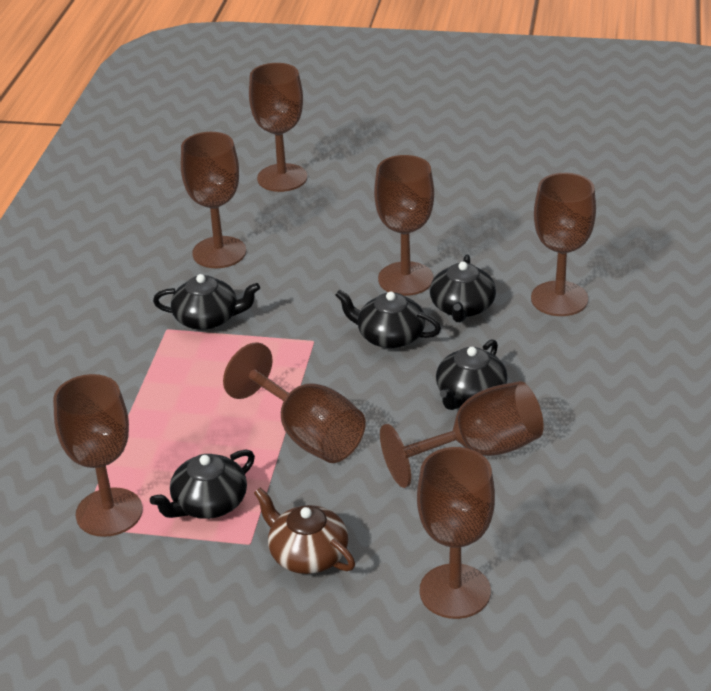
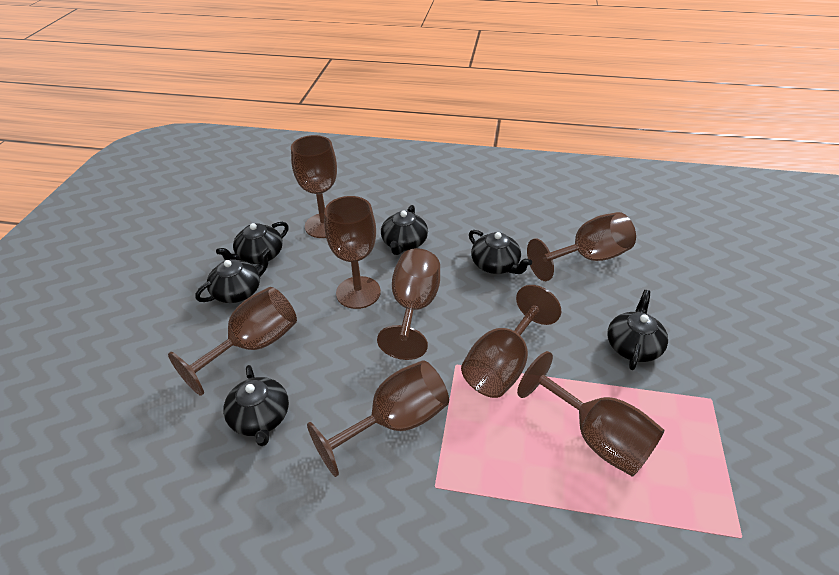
black teapot: [150,449,255,519] [153,274,260,330] [335,290,441,348] [430,254,496,322] [436,339,507,410] = 5 -> [195,247,271,303] [216,222,289,264] [223,365,289,446] [381,205,428,255] [469,230,532,274] [607,290,668,370] = 6
brown teapot: [254,488,355,574] = 1 -> none = 0

